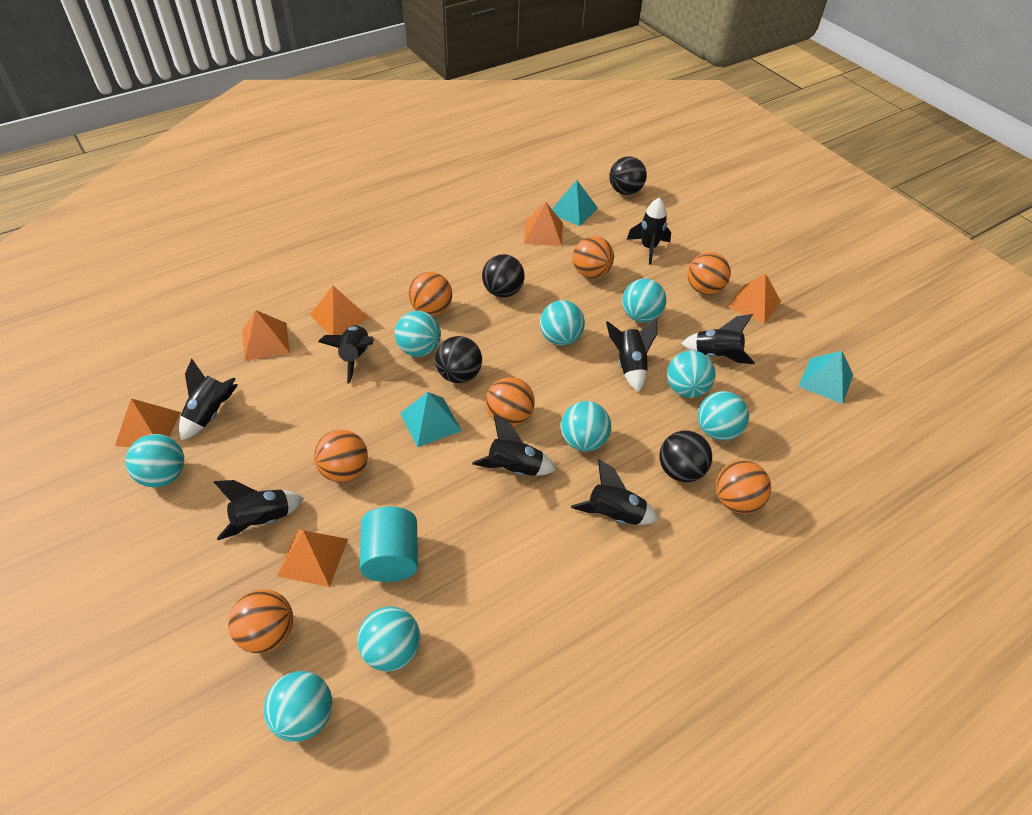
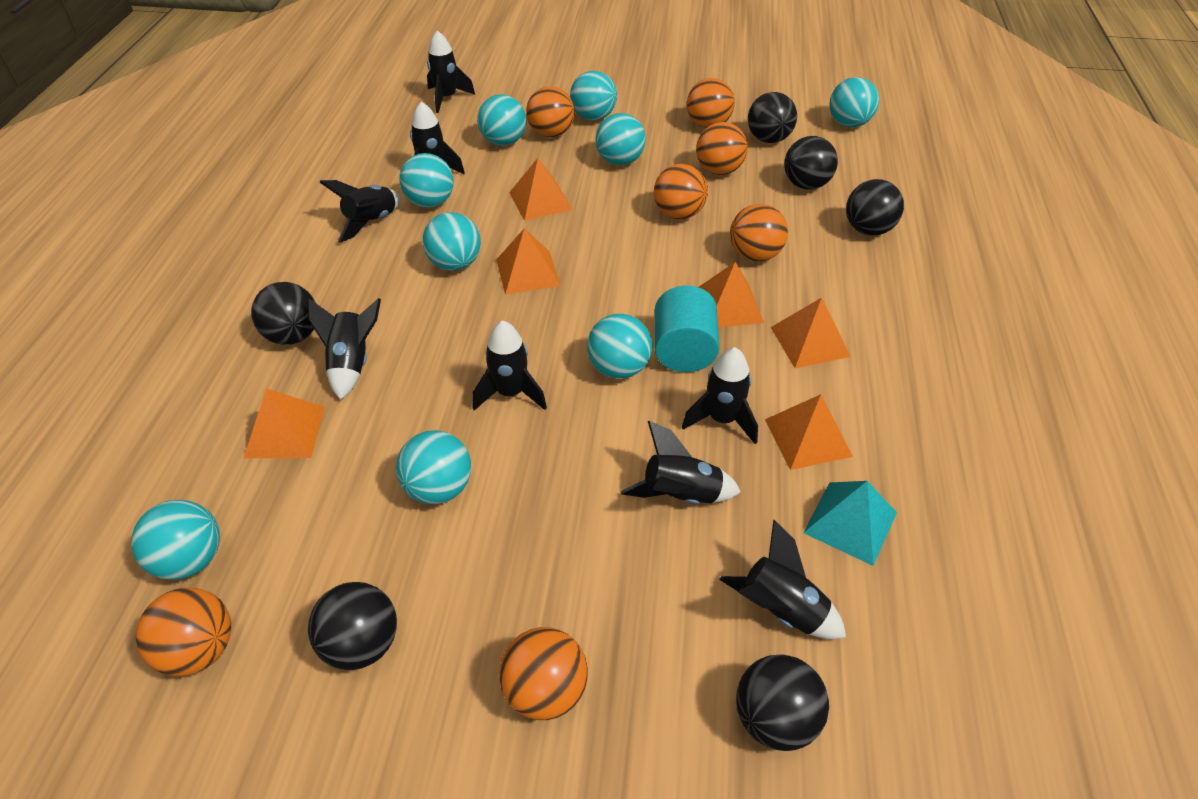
black ball: [435,336,482,383] [482,254,525,298] [609,156,647,195] [660,431,712,482] = 4 -> [251,282,316,345] [308,582,397,670] [736,654,829,751] [748,92,797,143] [784,136,838,190] [846,179,904,236] = 6
turquoise pyramid: [400,392,462,447] [552,180,598,226] [798,351,853,404] = 3 -> [803,481,897,566] = 1

